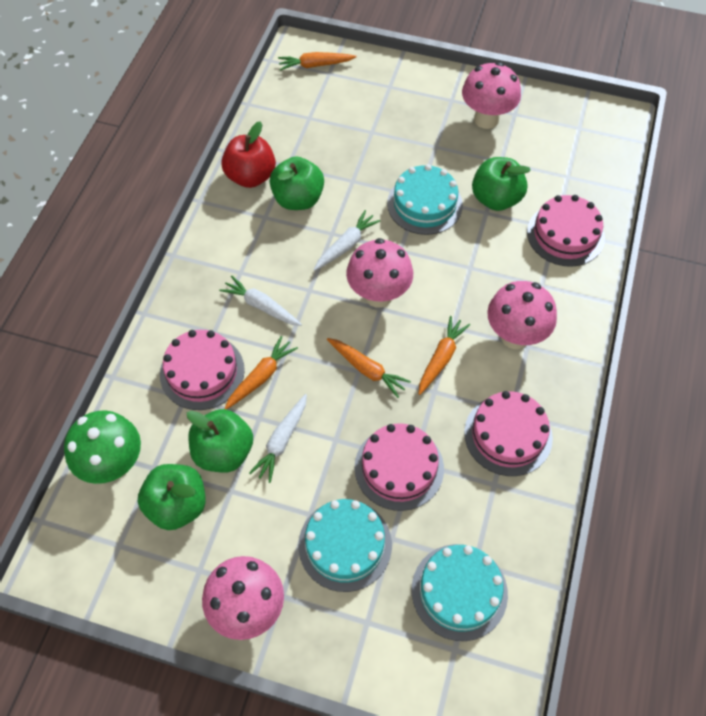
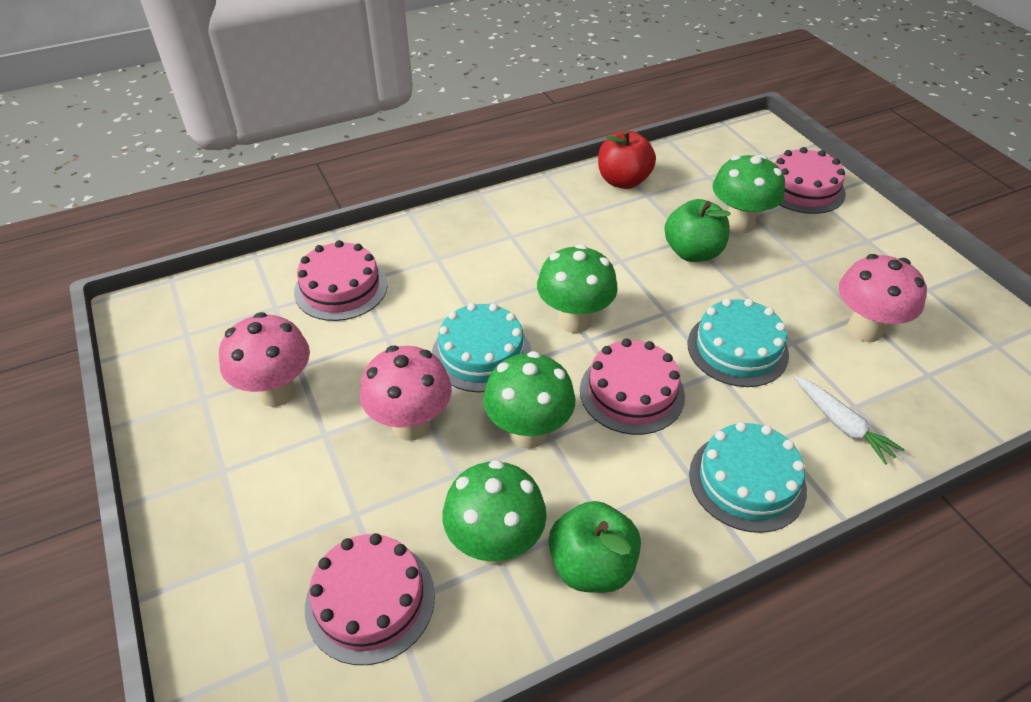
green apple: [138,464,206,530] [187,409,253,473] [269,157,324,210] [472,157,531,211] = 4 -> [549,501,641,593] [665,199,730,262] = 2
green mushroom: [64,410,141,484] = 1 -> [442,460,547,565] [483,351,576,449] [537,244,618,333] [713,154,785,234] = 4
orange carrot: [224,336,298,410] [278,52,356,71] [327,338,411,398] [419,316,470,395] = 4 -> none = 0
pink mushroom: [202,556,284,640] [346,238,413,308] [462,62,521,129] [487,281,557,349] = 4 -> [219,312,310,407] [360,345,452,441] [839,254,927,342] = 3
white carrot: [219,275,302,326] [249,394,307,483] [314,210,381,271] = 3 -> [795,376,905,465] = 1

